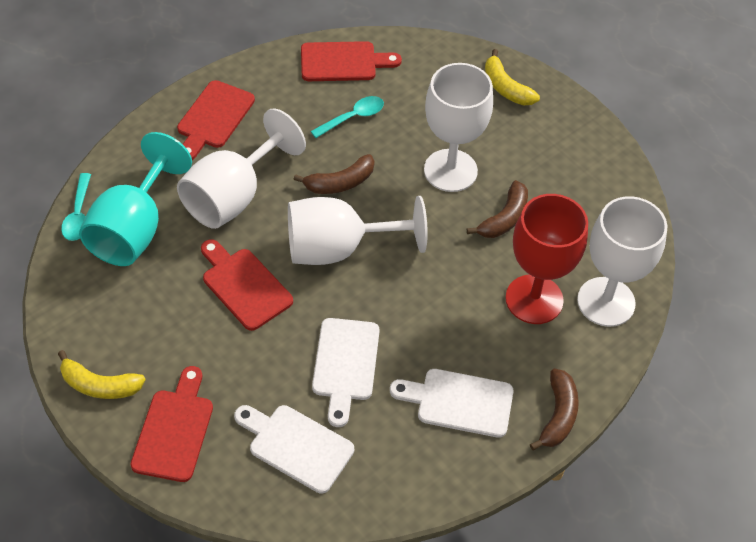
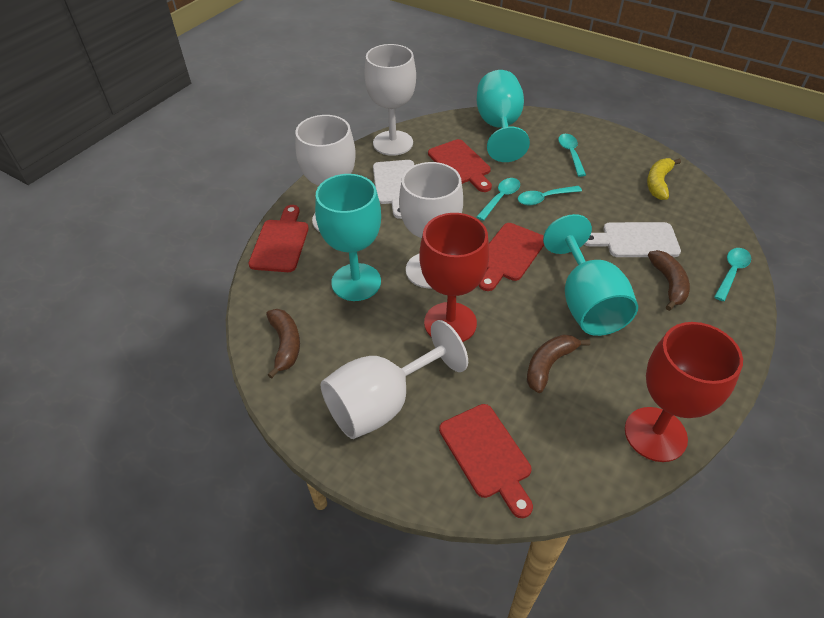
red goblet: [505,194,588,324] = 1 -> [419,213,489,342] [625,322,743,462] = 2
turquoise goblet: [79,132,192,266] = 1 -> [315,174,381,301] [477,70,530,162] [543,214,638,336] = 3
turquoise spoon: [61,173,91,241] [311,96,384,138] = 2 -> [476,178,520,221] [518,186,582,205] [558,134,586,177] [714,248,751,301] = 4
white cutting board: [234,405,354,493] [312,318,380,427] [390,369,513,438] = 3 -> [373,160,414,219] [584,222,681,257] = 2
yellow banana: [58,350,146,399] [485,49,540,106] = 2 -> [647,158,681,200] = 1

